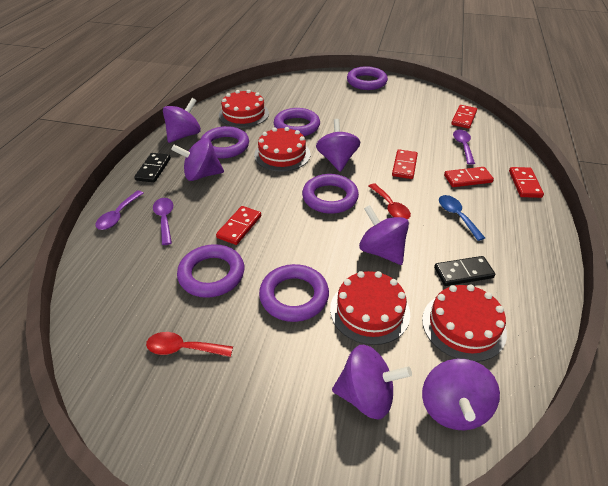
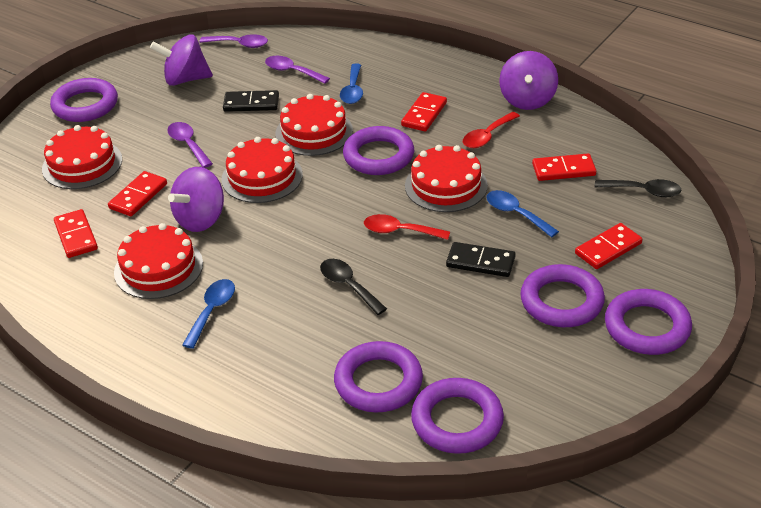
black spoon: none = 0 -> [320,259,387,315] [595,179,682,197] = 2
blue spoon: [439,195,485,241] = 1 -> [182,279,235,349] [340,64,363,104] [486,190,559,237] = 3
purple spinning top: [163,98,201,143] [171,138,224,181] [316,119,360,172] [332,345,412,420] [359,205,409,265] [422,359,500,430] = 6 -> [150,35,213,86] [168,167,224,232] [499,51,558,110] = 3
red cake: [219,90,269,128] [254,127,310,171] [330,271,410,345] [422,284,507,362] = 4 -> [42,125,122,189] [114,223,203,299] [221,137,303,203] [276,94,353,156] [405,145,488,212] = 5

